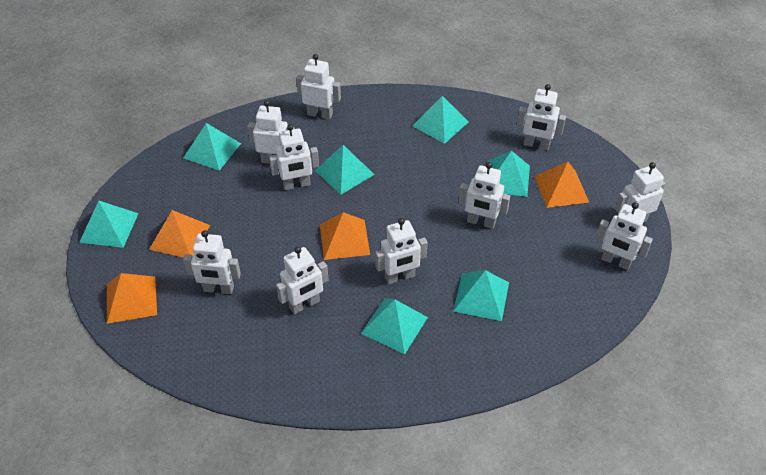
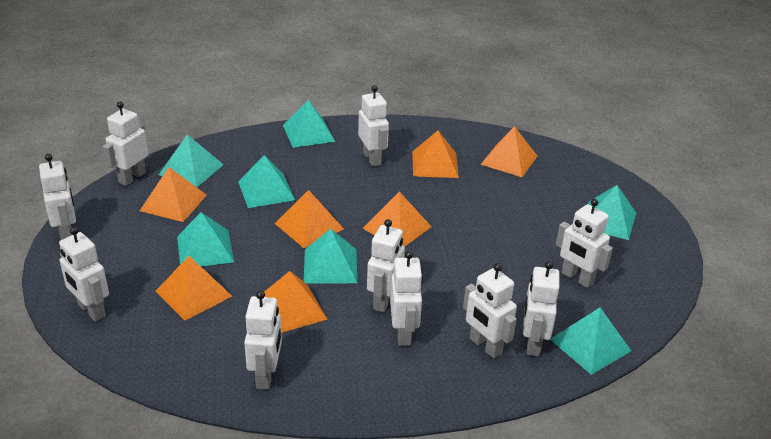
orange pyramid: [107,273,157,324] [149,210,210,258] [320,212,370,260] [534,162,589,208] = 4 -> [140,167,207,222] [155,256,232,321] [264,271,328,333] [275,190,344,248] [362,192,432,247] [412,131,459,178] [480,126,537,177] = 7

